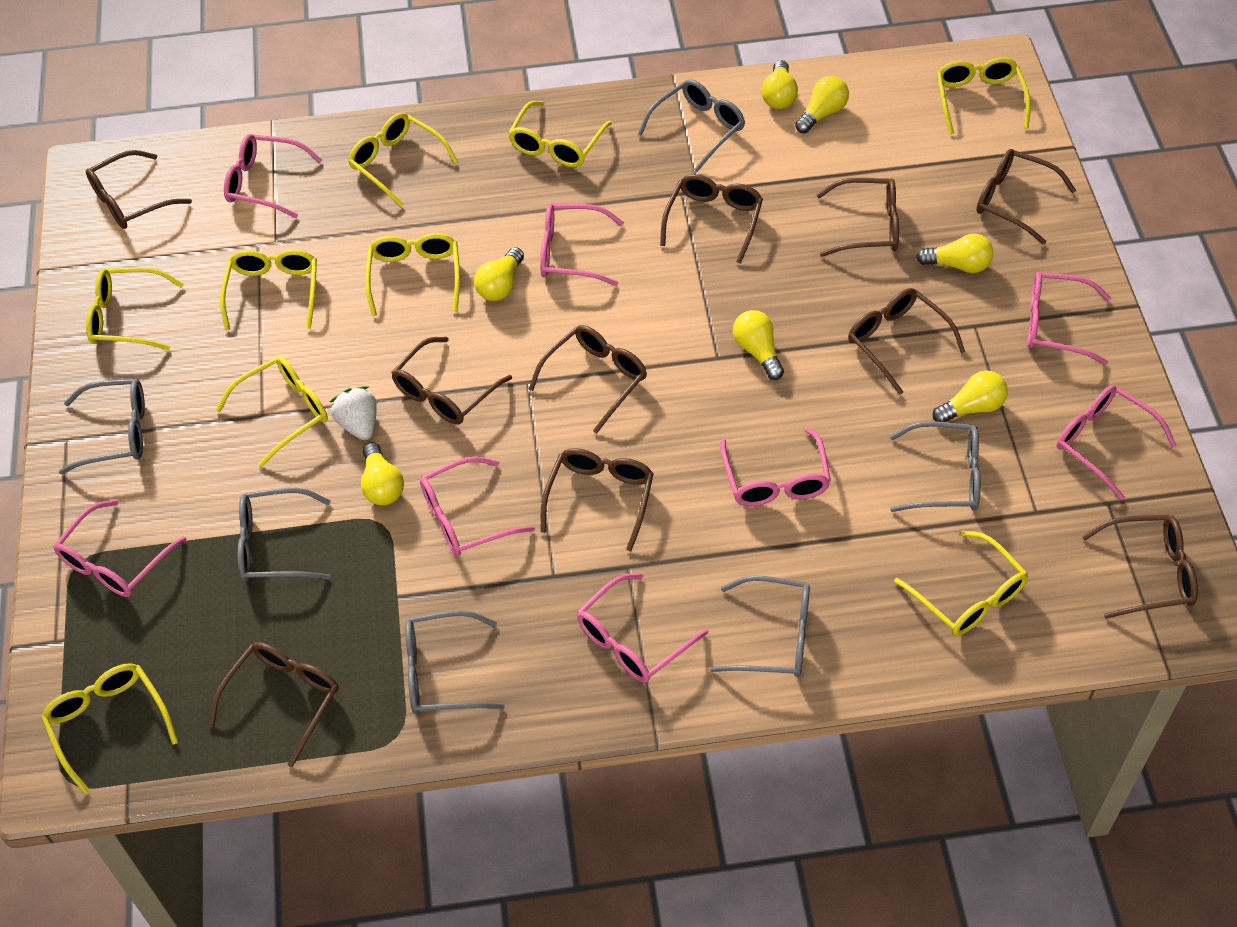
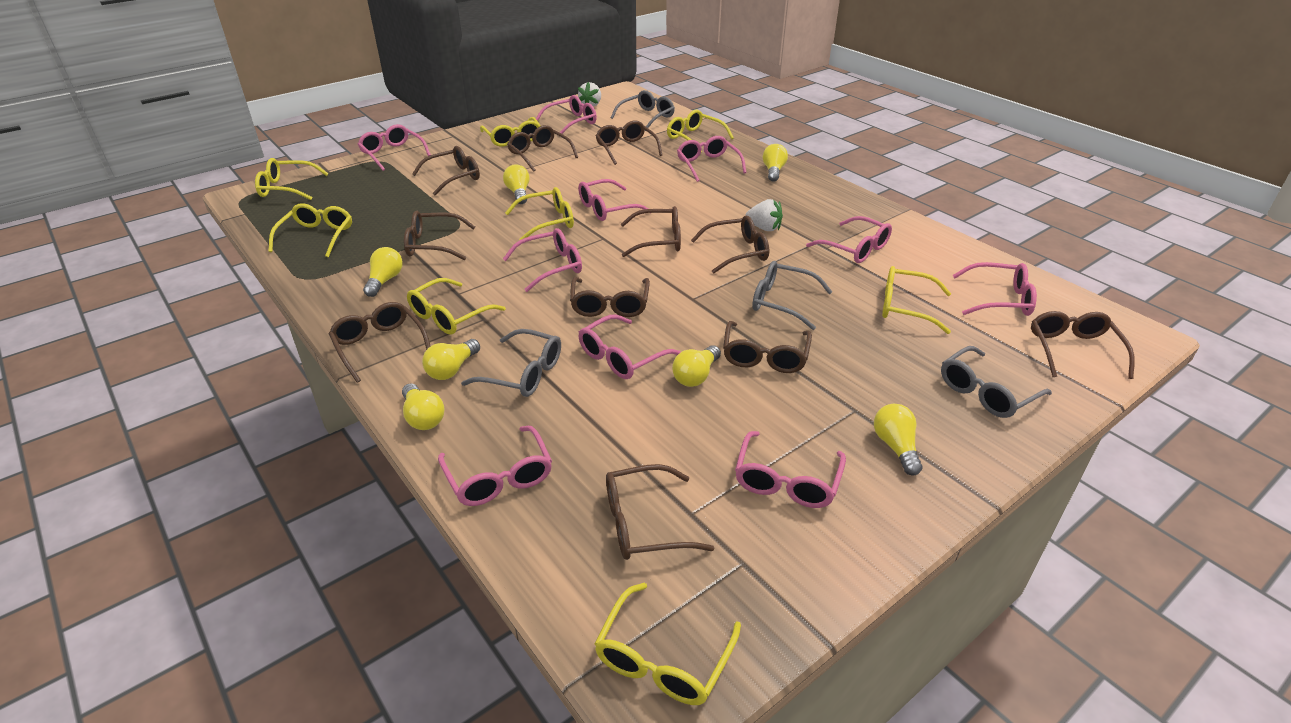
brown glasses: [86,150,192,229] [209,642,339,767] [391,337,512,425] [529,325,647,434] [541,448,654,551] [660,174,763,264] [816,178,899,257] [848,288,965,395] [976,149,1076,245] [1082,515,1198,619] = 10 -> [329,302,430,383] [404,211,475,260] [412,146,480,196] [507,125,578,172] [570,277,650,317] [595,120,662,165] [606,464,714,560] [621,206,681,257] [691,215,769,274] [723,321,812,373] [1031,311,1135,379] = 11
grey glasses: [59,379,145,474] [237,488,331,581] [405,611,505,714] [638,79,745,172] [710,576,810,677] [890,421,981,512] = 6 -> [461,329,561,397] [611,90,675,131] [752,261,832,330] [941,346,1052,418] = 4
pink glasses: [53,499,187,597] [224,134,322,218] [420,456,535,556] [540,204,624,286] [577,573,708,683] [720,427,831,506] [1027,272,1111,365] [1057,385,1177,500] = 8 -> [358,124,431,171] [438,426,552,506] [503,228,582,292] [536,95,597,134] [578,179,649,221] [579,315,681,379] [677,136,747,182] [735,431,846,508] [806,216,892,263] [953,262,1037,316] = 10
white strawberry: [330,386,377,440] = 1 -> [578,82,601,107] [746,199,783,231] = 2
yellow glasses: [41,663,178,794] [86,267,184,350] [216,356,328,467] [220,249,317,330] [348,113,458,207] [365,233,460,316] [508,101,612,167] [894,531,1028,636] [937,57,1031,135] = 9 -> [255,158,328,200] [269,203,352,257] [407,278,506,334] [480,117,541,147] [505,187,574,240] [594,583,741,705] [667,110,734,152] [882,266,951,334] = 8

